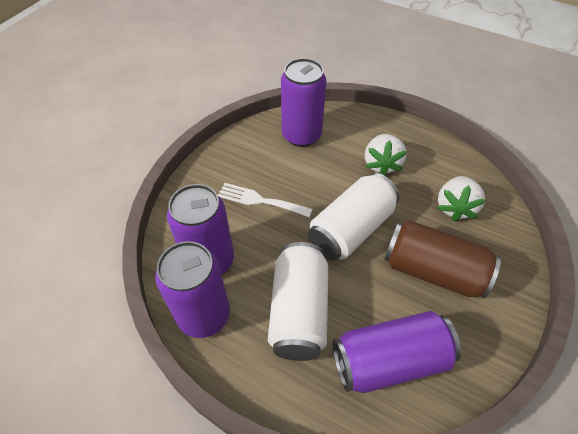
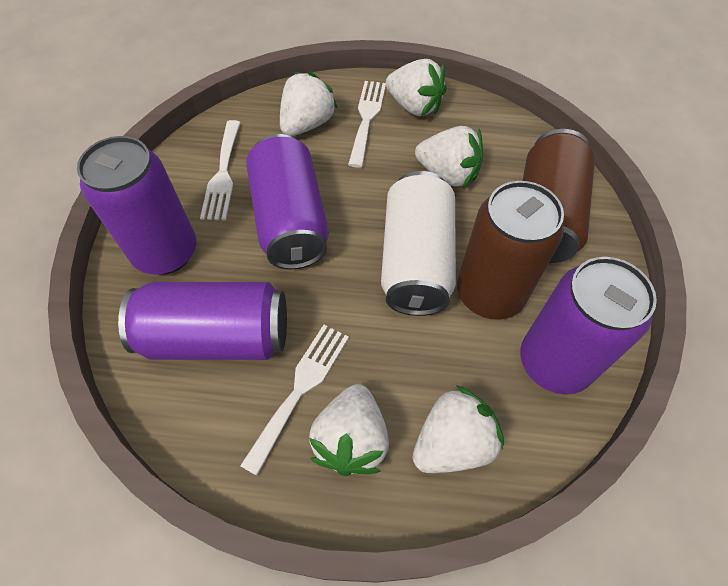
brown can: [384,220,501,298] = 1 -> [457,181,564,320] [523,129,595,263] = 2
white can: [268,242,328,361] [308,173,399,261] = 2 -> [381,171,456,316] = 1
white fork: [218,183,312,217] = 1 -> [200,120,241,220] [240,325,349,476] [348,81,386,168] = 3
white strawberry: [365,134,407,176] [437,176,486,222] = 2 -> [280,71,338,136] [309,384,389,476] [386,59,447,116] [413,385,504,473] [415,126,483,188] = 5

